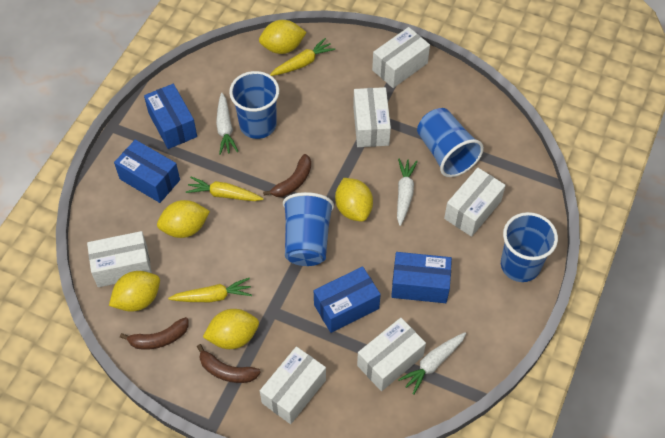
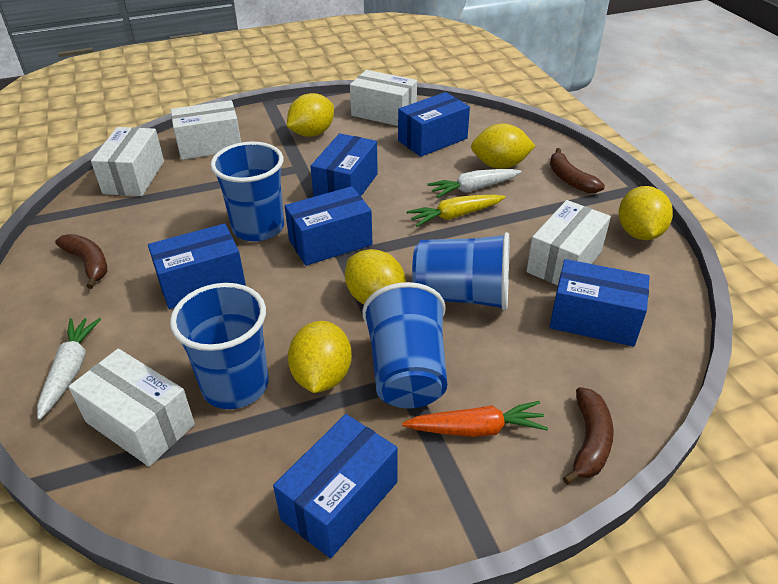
blue box: [114,140,180,203] [144,84,197,149] [314,266,381,333] [391,252,452,303] = 4 -> [148,224,246,309] [273,414,398,558] [285,186,373,266] [310,133,378,197] [398,92,470,157] [550,259,650,347] = 6
orange carrot: none = 0 -> [402,401,548,437] = 1
white box: [87,231,152,287] [260,347,326,424] [353,87,391,147] [357,318,426,391] [372,27,430,88] [444,168,506,237] = 6 -> [68,349,195,467] [91,127,164,196] [171,100,241,160] [350,70,417,126] [526,200,611,285] = 5
white carrot: [216,93,239,155] [397,159,418,226] [398,332,466,395] = 3 -> [37,318,101,420] [428,169,522,198] = 2
yellow carrot: [168,278,252,302] [186,177,264,201] [270,38,335,76] = 3 -> [407,195,505,227] = 1

